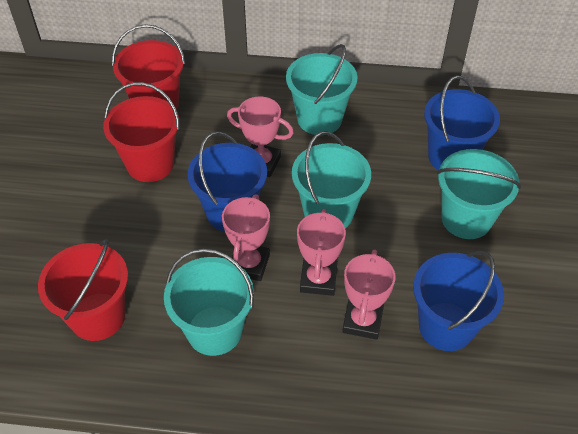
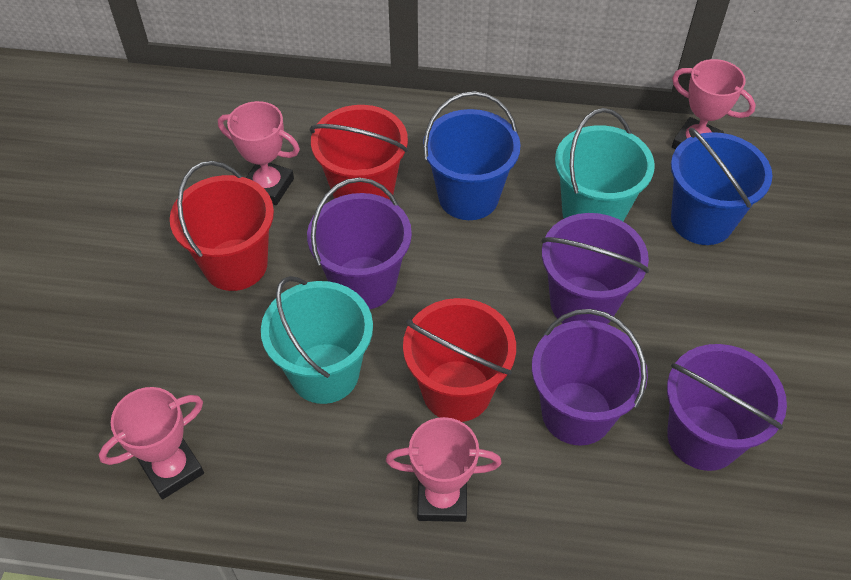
blue bucket: [188,131,267,232] [413,250,504,351] [424,76,500,170] = 3 -> [423,91,521,220] [671,128,772,245] = 2
purple bucket: none = 0 -> [307,178,412,309] [532,309,648,446] [541,213,649,324] [667,344,787,471] = 4
turquoise bucket: [164,248,254,356] [286,44,357,135] [292,131,371,228] [437,149,521,239] = 4 -> [261,276,373,404] [555,108,655,221] = 2

